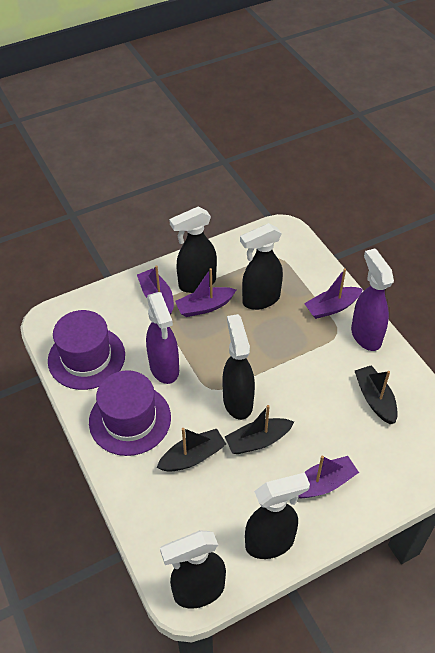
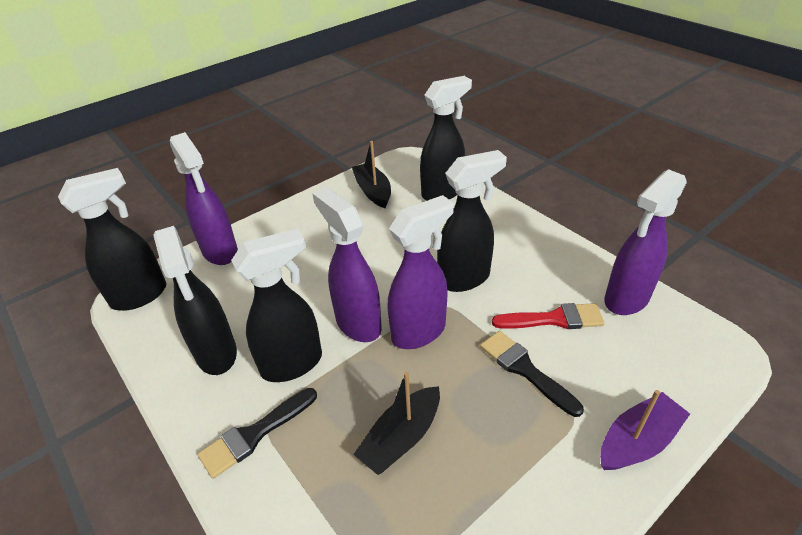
black boat: [156,428,226,472] [225,405,294,454] [355,365,398,424] = 3 -> [352,141,391,208] [353,372,440,475] = 2
black brush: none = 0 -> [197,388,317,479] [480,331,584,417] = 2
purple boat: [137,265,174,315] [175,268,236,317] [298,456,359,498] [304,268,363,319] = 4 -> [600,390,690,470] = 1
purple hat: [48,310,125,390] [89,370,171,456] = 2 -> none = 0
purple spray bottle: [146,292,179,384] [351,249,394,351] = 2 -> [170,132,238,265] [312,187,382,342] [387,195,454,349] [604,169,687,315] = 4
red brush: none = 0 -> [492,303,605,329] = 1

